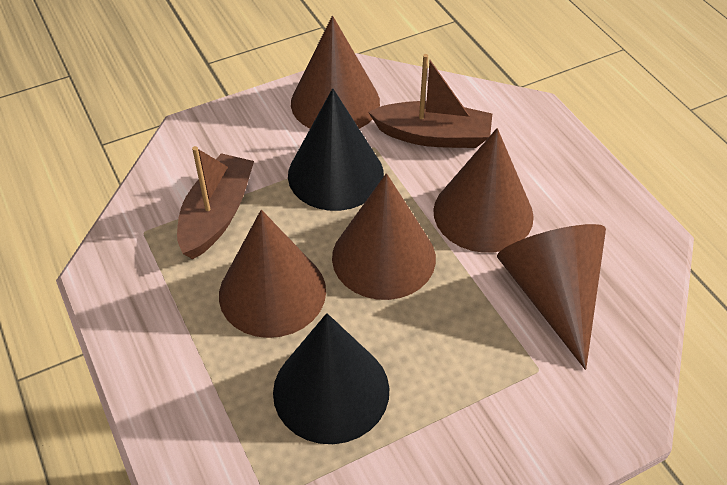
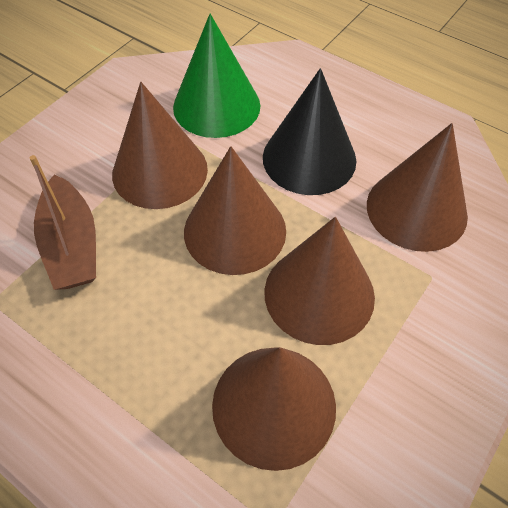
black cone: [273,313,389,444] [288,88,384,211] = 2 -> [263,68,356,195] = 1
brown boat: [177,146,254,259] [368,54,492,148] = 2 -> [30,155,96,290] = 1
green cone: none = 0 -> [173,14,260,138] = 1

